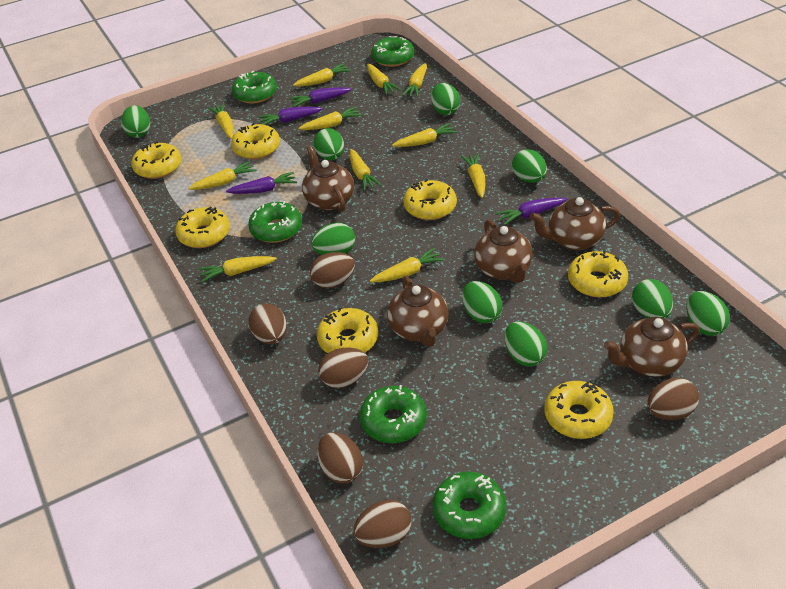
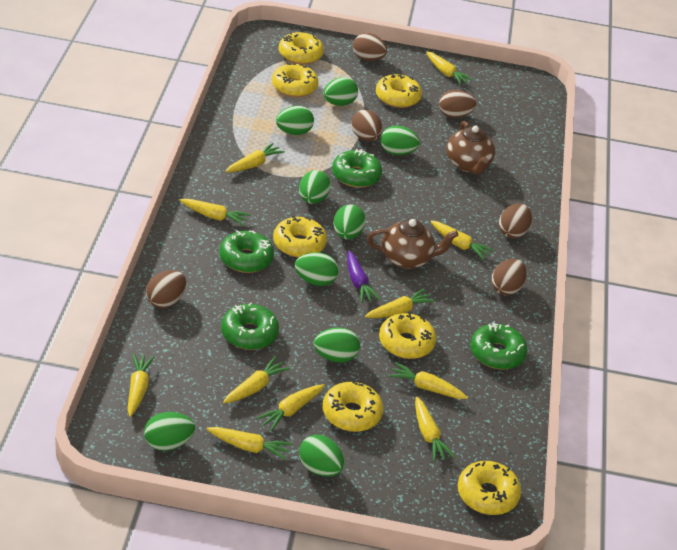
brown teapot: [302,146,354,212] [387,276,448,347] [474,220,533,283] [530,197,620,250] [604,317,700,377] = 5 -> [367,219,459,269] [446,121,495,174] = 2
green donut: [232,71,277,104] [248,201,302,243] [360,385,427,443] [371,36,414,67] [432,472,506,539] = 5 -> [219,230,274,273] [221,302,279,350] [332,149,382,188] [470,322,528,370] = 4
purple carrot: [226,172,297,194] [258,107,323,125] [289,87,352,107] [495,197,567,225] = 4 -> [347,250,380,303] = 1

